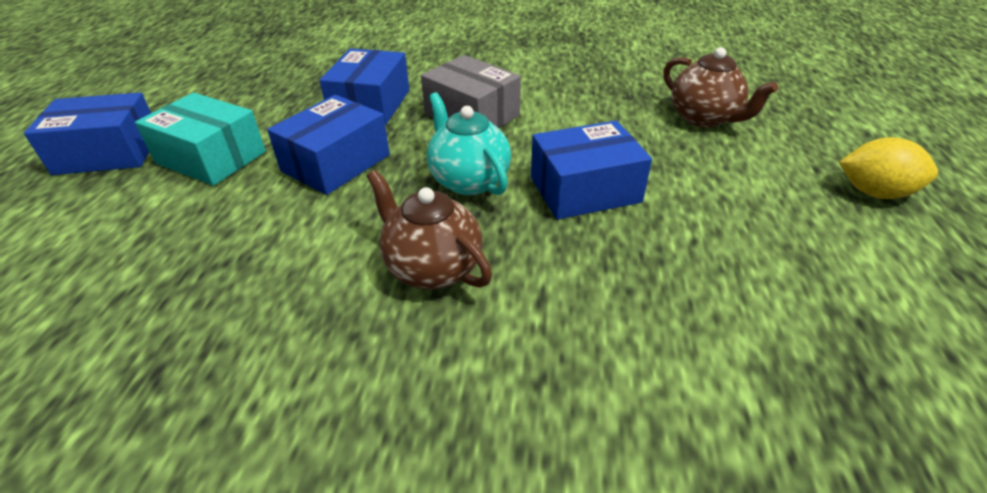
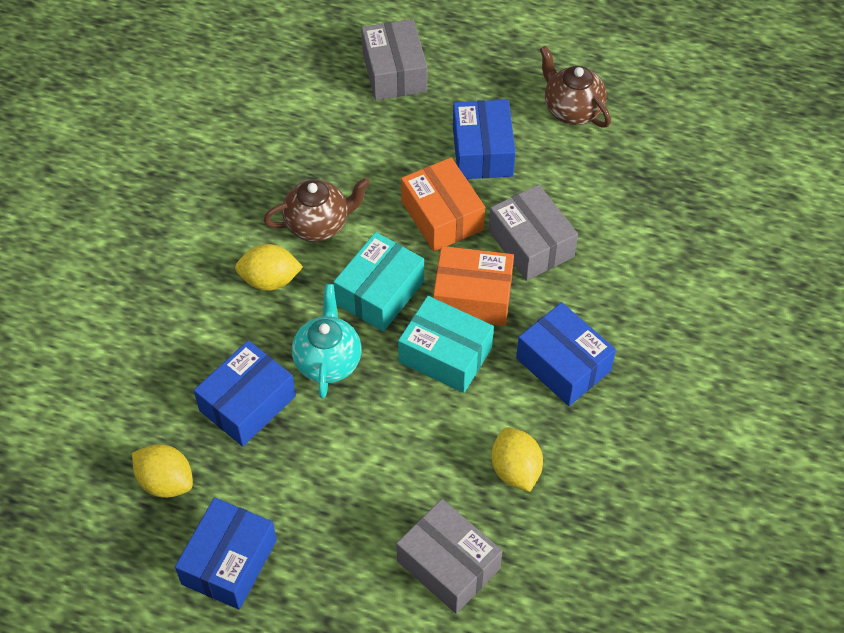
grey box: [421,55,521,128] = 1 -> [361,19,427,100] [396,499,502,614] [489,184,578,281] = 3
orange box: none = 0 -> [401,157,485,251] [433,246,514,326] = 2
turquoise box: [135,92,266,186] = 1 -> [334,232,424,332] [398,296,494,393] = 2
yellow lemon: [839,137,938,199] = 1 -> [132,444,193,498] [235,244,303,291] [491,428,543,492] = 3

